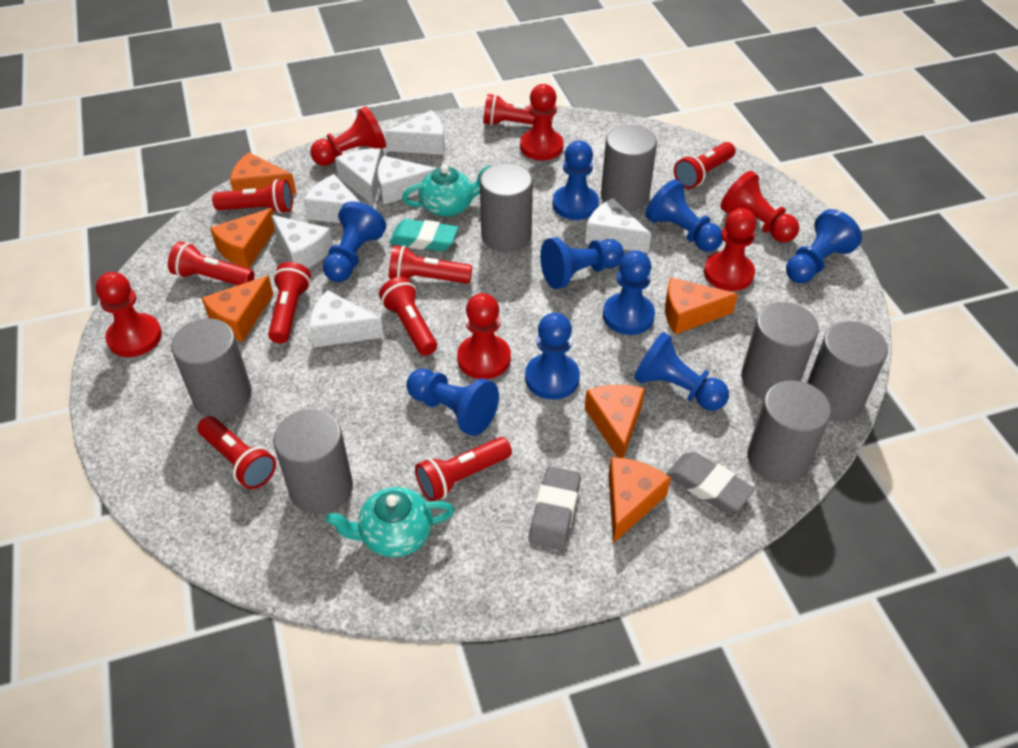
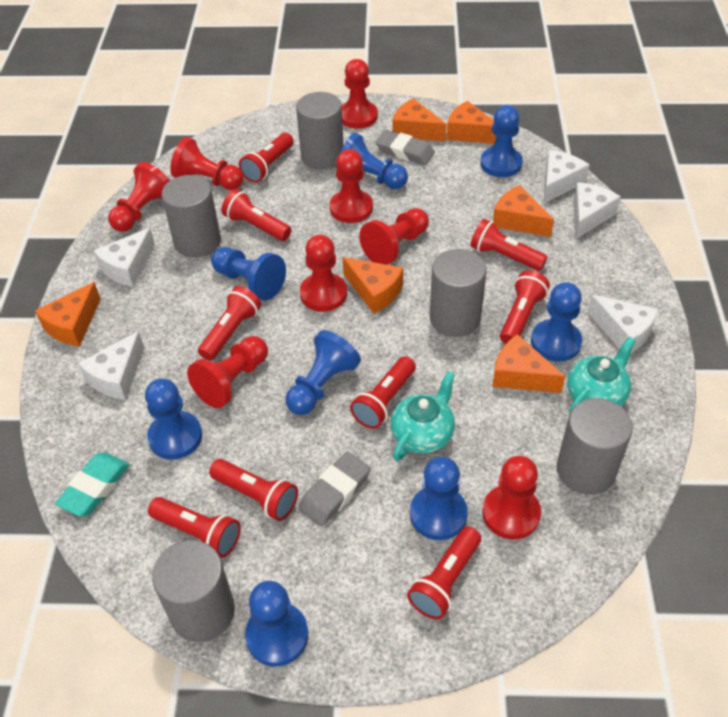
blue pawn: [323,201,386,282] [406,368,499,436] [525,313,580,400] [540,237,624,289] [552,141,599,220] [603,250,655,335] [634,332,729,411] [645,179,723,252] [786,209,862,283] = 9 -> [145,379,202,460] [211,247,286,301] [245,581,308,667] [286,330,361,415] [336,133,408,189] [410,457,468,540] [480,105,523,177] [531,282,582,362] = 8
grey cylinder: [171,319,252,418] [273,409,353,514] [480,163,533,252] [601,125,657,211] [741,302,819,399] [747,380,831,484] [807,321,888,421] = 7 -> [152,540,235,642] [161,175,221,258] [296,92,343,170] [430,249,487,337] [557,398,633,495] = 5
red pawn: [96,272,162,357] [310,106,386,166] [457,293,511,379] [520,84,563,160] [704,208,756,291] [720,171,799,242] = 6 -> [108,162,170,232] [170,137,243,190] [187,336,268,408] [300,235,347,312] [330,149,373,223] [342,59,378,129] [359,208,429,265] [482,456,541,539] = 8
white cheese: [271,215,333,269] [303,174,360,223] [309,290,384,347] [335,148,382,206] [377,156,437,204] [385,110,445,155] [585,198,651,253] = 7 -> [78,331,144,400] [94,228,155,287] [543,150,590,204] [573,182,621,240] [587,295,658,354] = 5

